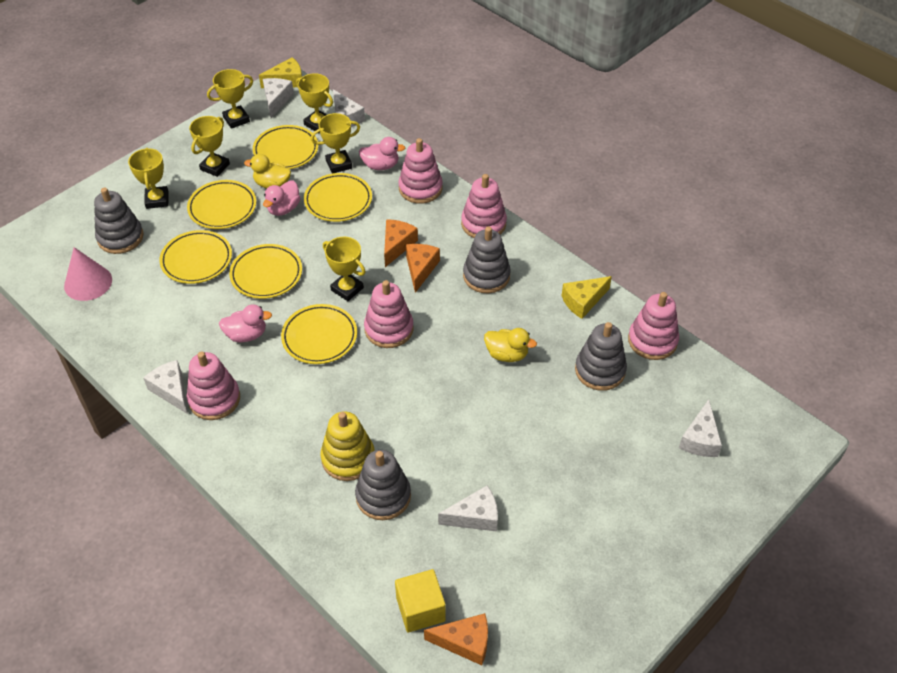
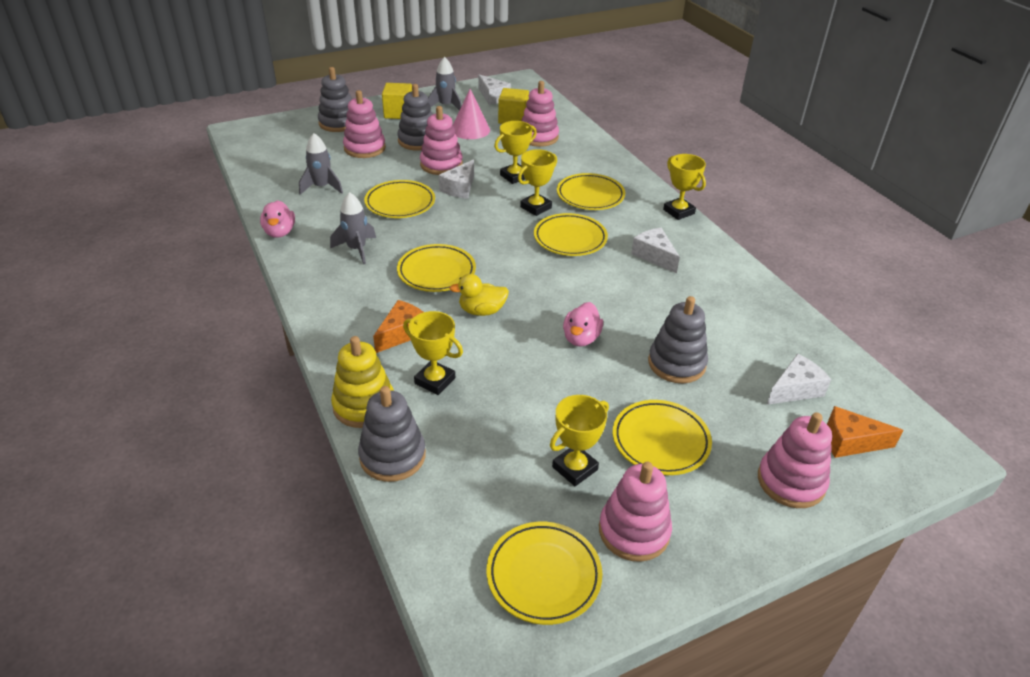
grey rocket: none = 0 -> [299,133,343,195] [330,192,376,264] [428,57,462,111] = 3
orange cheese: [384,219,418,267] [406,244,440,293] [424,613,488,665] = 3 -> [373,300,423,353] [827,406,903,458] = 2
pink duck: [219,304,272,342] [263,181,300,216] [359,137,405,170] = 3 -> [260,200,295,238] [563,302,603,347] = 2
white cheese: [143,360,188,414] [263,78,294,118] [333,89,365,127] [438,485,498,532] [679,399,722,457] = 5 -> [439,159,474,199] [478,74,511,105] [631,228,680,273] [767,354,831,405] = 4
yellow cheese: [259,57,302,88] [562,276,612,319] = 2 -> none = 0
yellow cube: [395,569,446,633] = 1 -> [382,83,412,119] [498,88,529,124] = 2
yellow duck: [244,154,291,189] [484,328,537,362] = 2 -> [449,274,509,316] = 1
yellow trophy: [128,148,168,209] [189,116,230,177] [207,69,253,129] [296,73,333,133] [311,113,360,174] [323,237,366,301] = 6 -> [403,311,463,395] [494,121,537,184] [518,149,557,216] [550,395,609,486] [663,154,706,220] = 5

